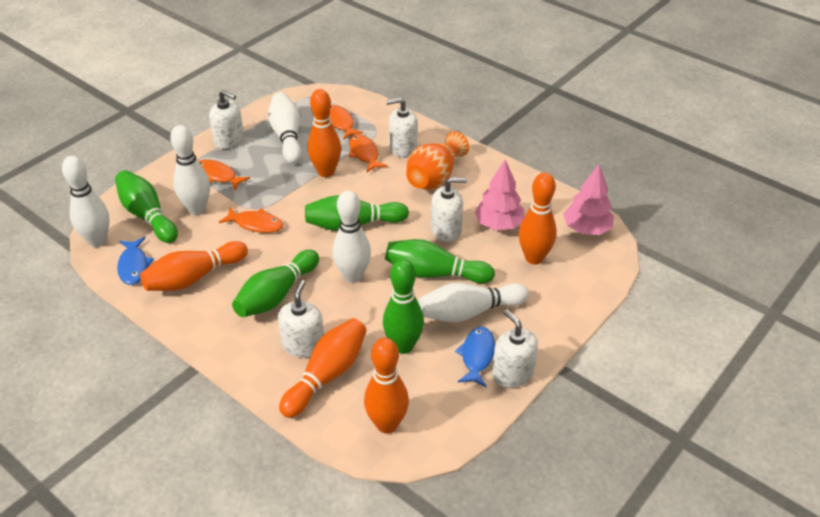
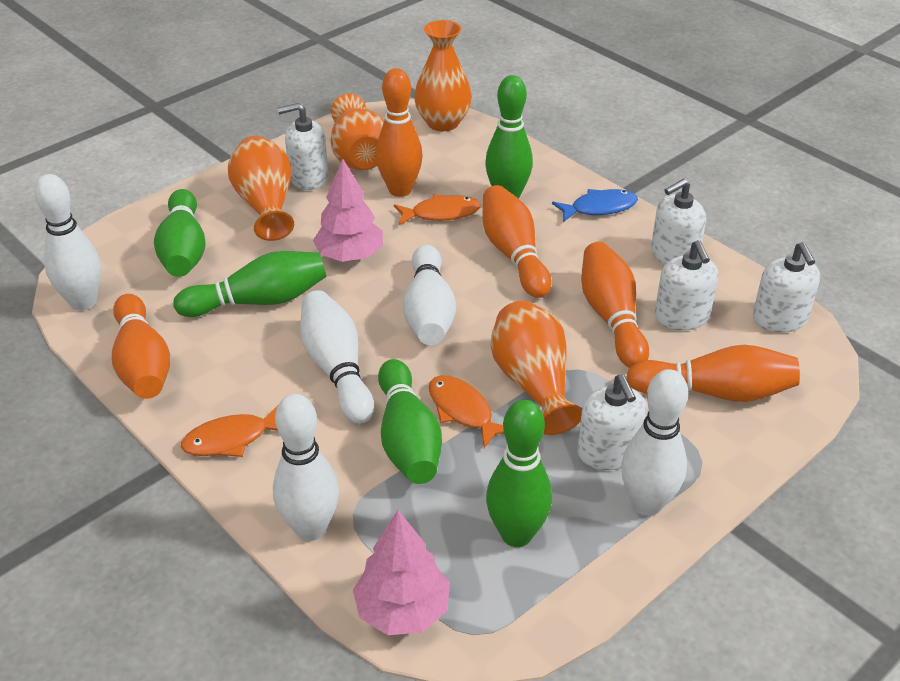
blue fish: [117,237,154,285] [455,327,495,387] = 2 -> [552,189,638,222] = 1
orange fish: [198,159,250,190] [219,207,283,233] [329,105,363,139] [349,134,388,173] = 4 -> [181,404,279,457] [394,194,481,225] [429,375,504,448] = 3
orange vase: [406,131,469,190] = 1 -> [228,136,294,241] [331,94,384,171] [414,20,472,131] [490,301,582,435] = 4

